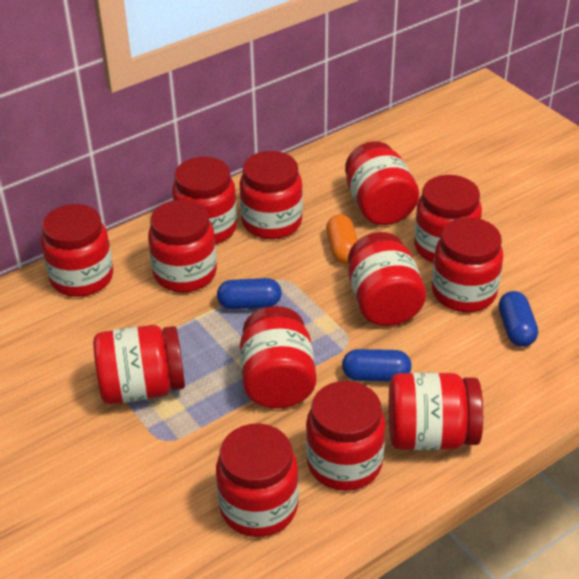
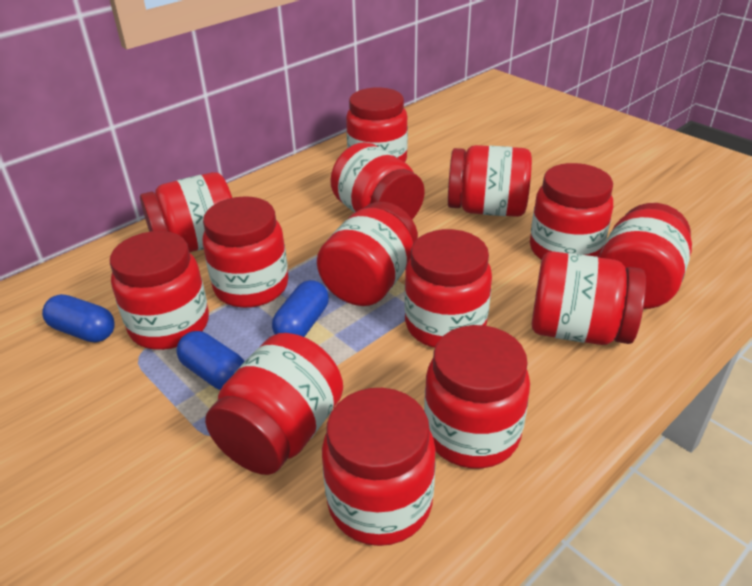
orange capsule: [326,214,358,264] = 1 -> none = 0
red jar: [41,204,113,297] [93,325,185,404] [148,200,217,292] [172,157,237,244] [216,424,299,537] [240,151,303,239] [240,306,316,409] [306,381,386,491] [345,141,419,225] [348,232,426,326] [389,373,483,450] [414,175,482,263] [432,217,503,312] = 13 -> [110,231,209,350] [140,172,232,252] [203,196,288,308] [205,333,343,475] [317,202,418,306] [322,388,436,546] [330,142,425,219] [346,87,408,162] [405,229,492,348] [424,325,530,468] [448,145,532,217] [530,163,613,260] [532,251,646,345] [599,203,692,309] = 14

